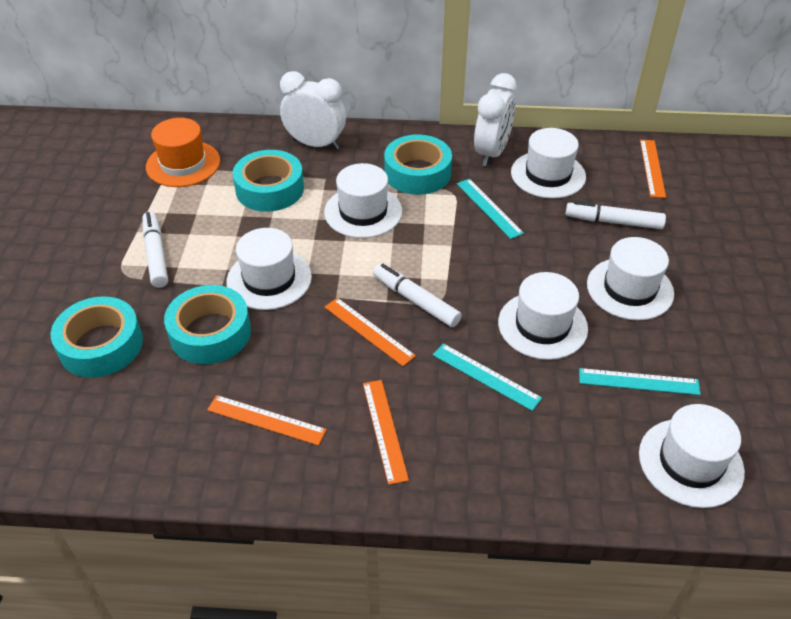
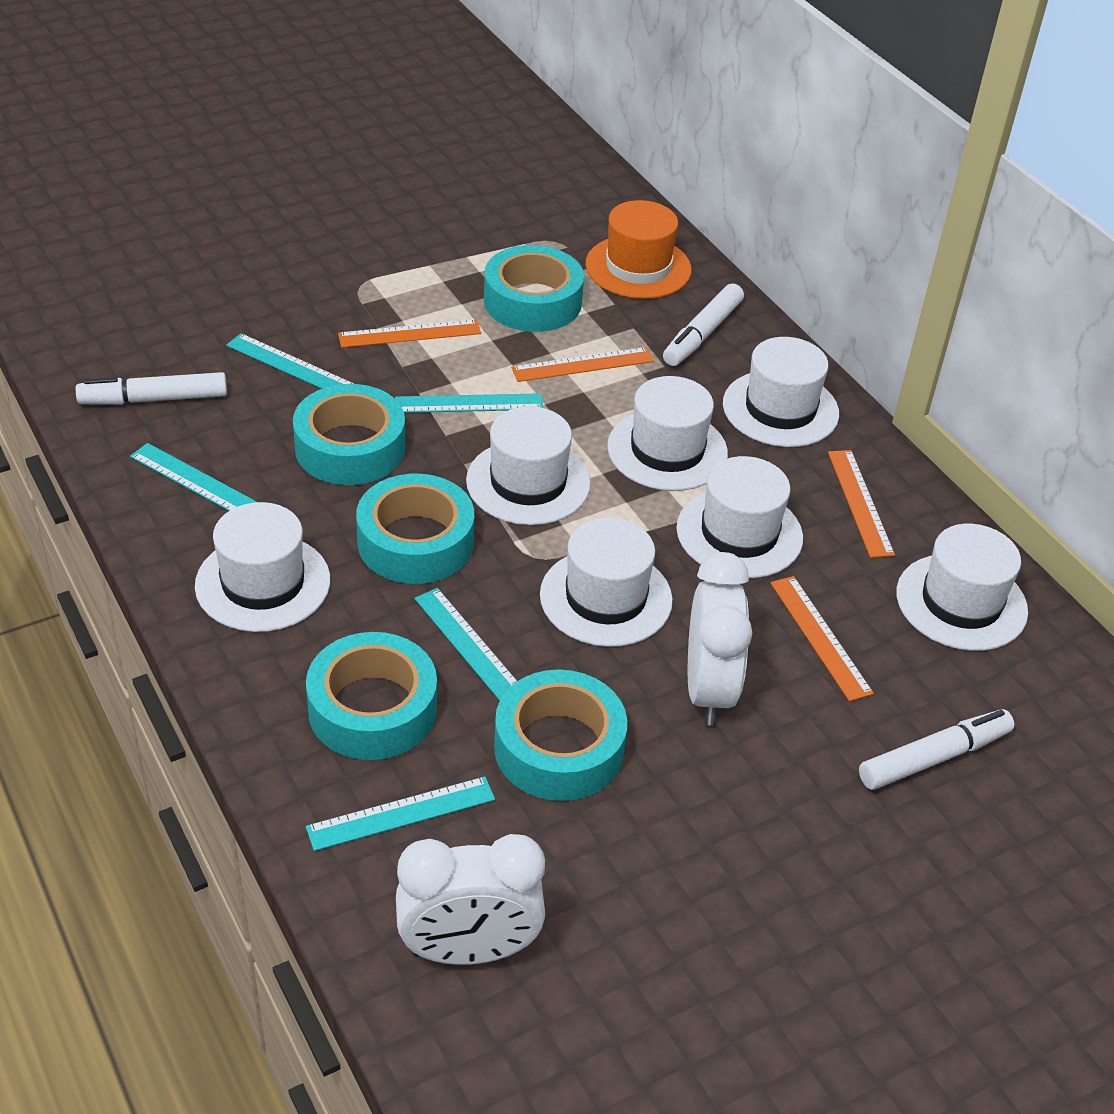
turquoise ruler: [433,343,542,411] [457,179,524,239] [579,368,701,395] = 3 -> [130,443,257,511] [226,333,354,389] [306,776,495,851] [395,393,544,413] [414,588,517,701] = 5
turquoise tape: [51,296,143,378] [164,285,251,364] [232,150,304,212] [384,134,452,195] = 4 -> [293,384,405,485] [306,632,437,760] [356,474,474,584] [484,245,584,332] [494,670,627,801] = 5
white hat: [227,228,312,310] [324,163,402,238] [498,272,588,360] [511,128,586,199] [587,237,674,320] [639,404,745,508] = 6 -> [195,502,330,632] [466,406,590,525] [540,518,673,647] [607,376,728,491] [676,456,803,578] [723,337,839,447] [896,524,1028,651] = 7

